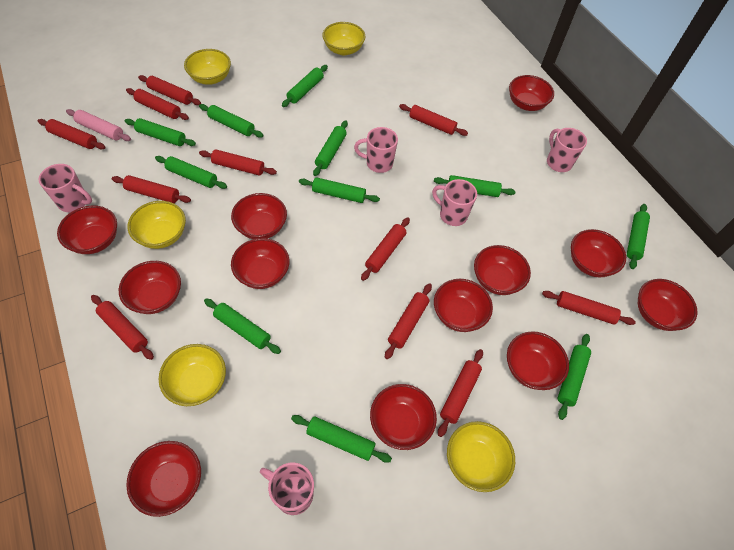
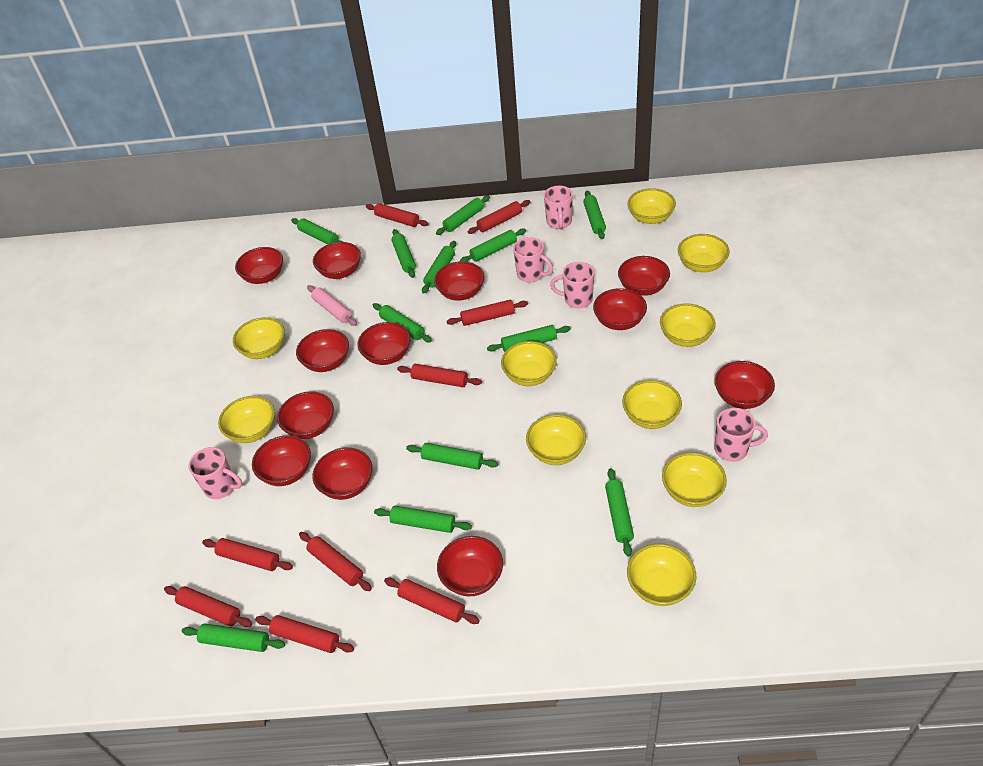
green rolling pin: [124,118,196,146] [155,156,227,189] [199,104,264,138] [204,298,281,354] [282,65,328,107] [291,415,392,463] [299,177,380,203] [313,120,348,176] [434,175,516,197] [558,334,591,420] [627,204,650,269] = 11 -> [182,623,285,652] [291,218,343,245] [373,303,432,342] [374,506,472,533] [391,229,416,278] [406,443,498,470] [422,241,456,294] [436,195,490,235] [460,228,526,262] [487,325,571,352] [583,191,606,239] [605,468,634,556] = 12
red rolling pin: [38,119,106,149] [91,295,154,360] [112,175,191,203] [126,88,189,120] [138,75,201,105] [199,149,277,176] [361,217,410,281] [385,283,432,359] [399,104,468,136] [438,349,483,437] [542,291,636,325] = 11 -> [164,586,252,627] [202,538,293,571] [255,615,354,653] [299,532,372,591] [366,203,428,227] [384,578,480,624] [397,364,482,387] [446,300,528,326] [468,200,530,234] = 9
yellow bowl: [128,201,186,249] [158,344,226,406] [184,49,231,85] [322,22,366,55] [447,421,515,492] = 5 -> [218,396,275,443] [233,317,285,359] [501,341,557,386] [526,414,586,465] [622,380,682,429] [627,188,676,224] [627,544,696,606] [660,303,716,347] [662,452,727,507] [678,234,730,272] = 10

